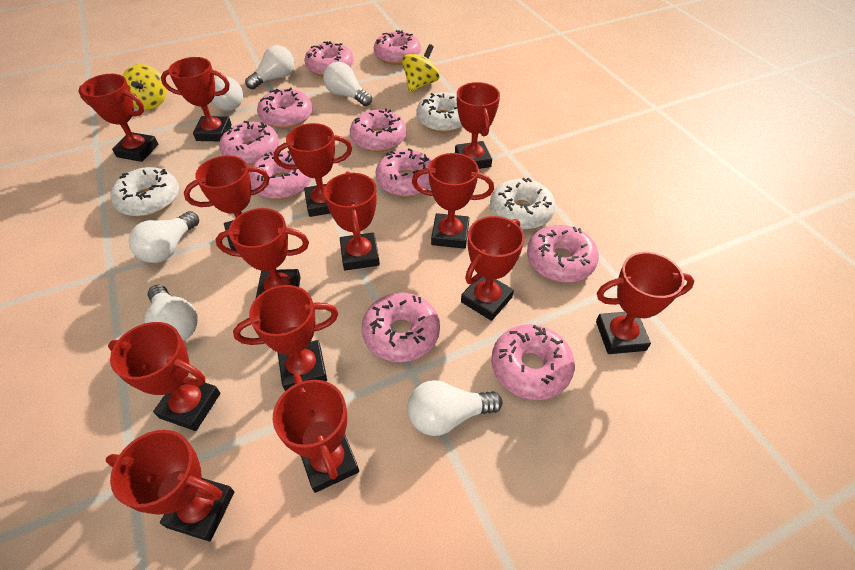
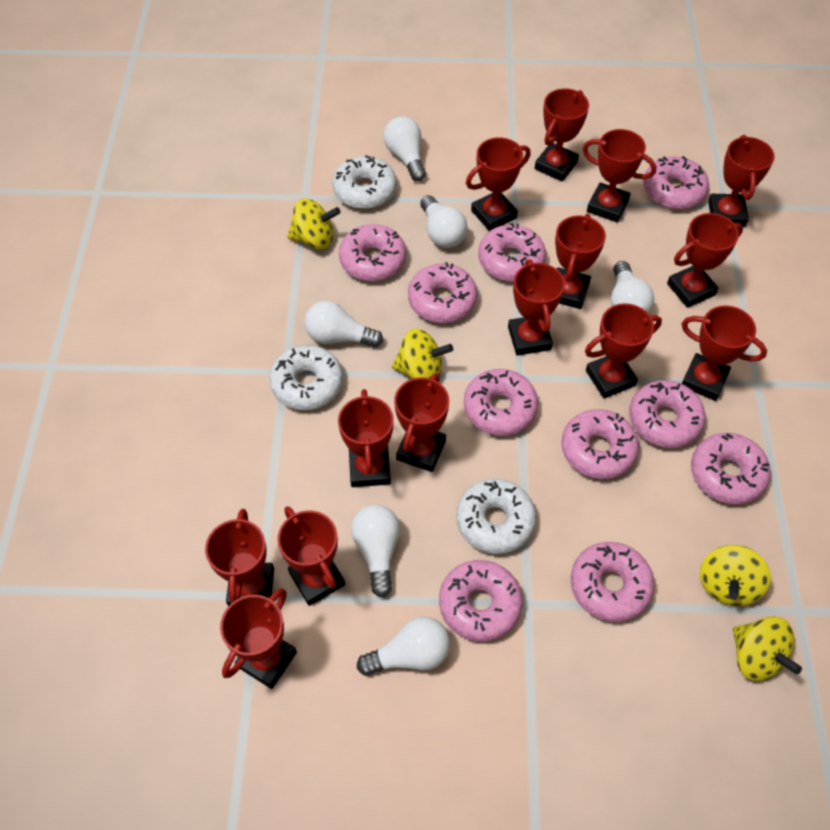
yellow spinning top: [122,64,167,110] [402,44,440,93] = 2 -> [287,198,341,249] [392,329,453,379] [700,545,771,606] [733,616,802,681] = 4

